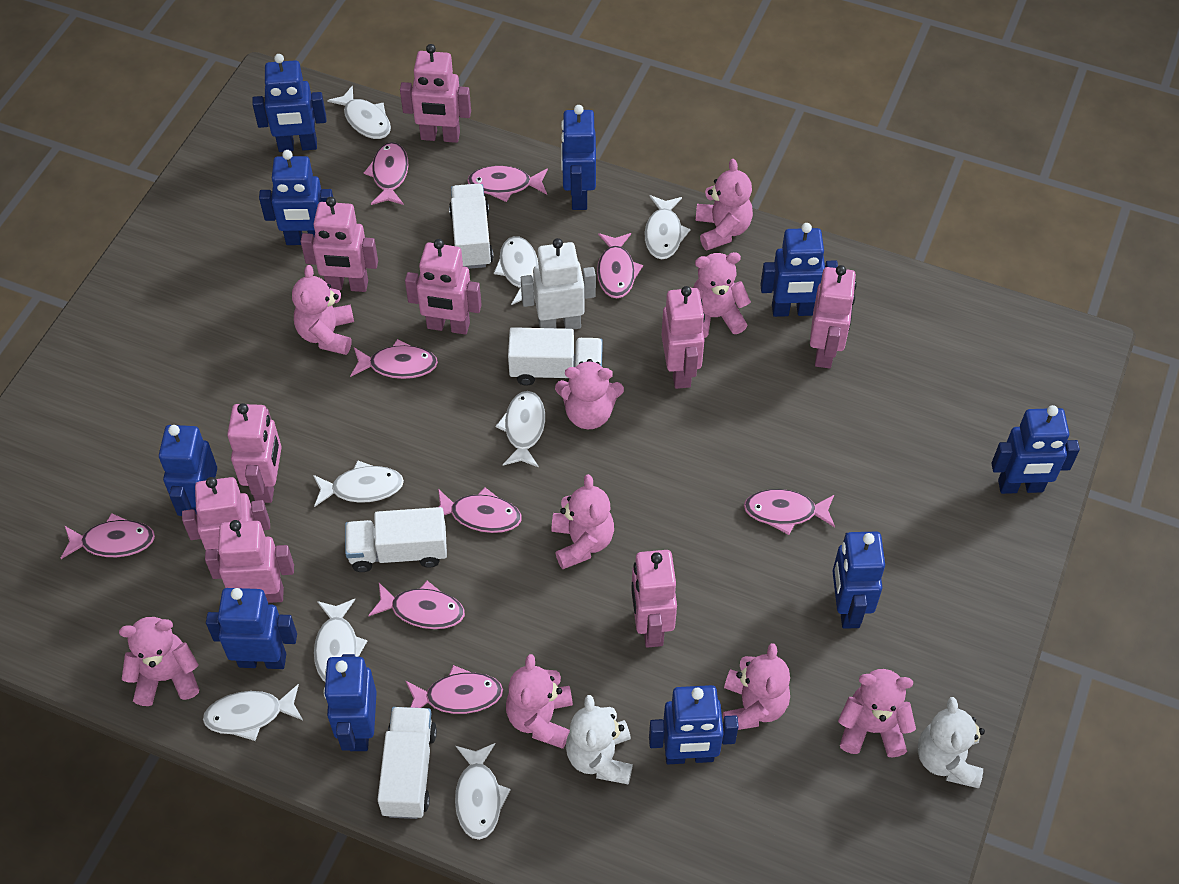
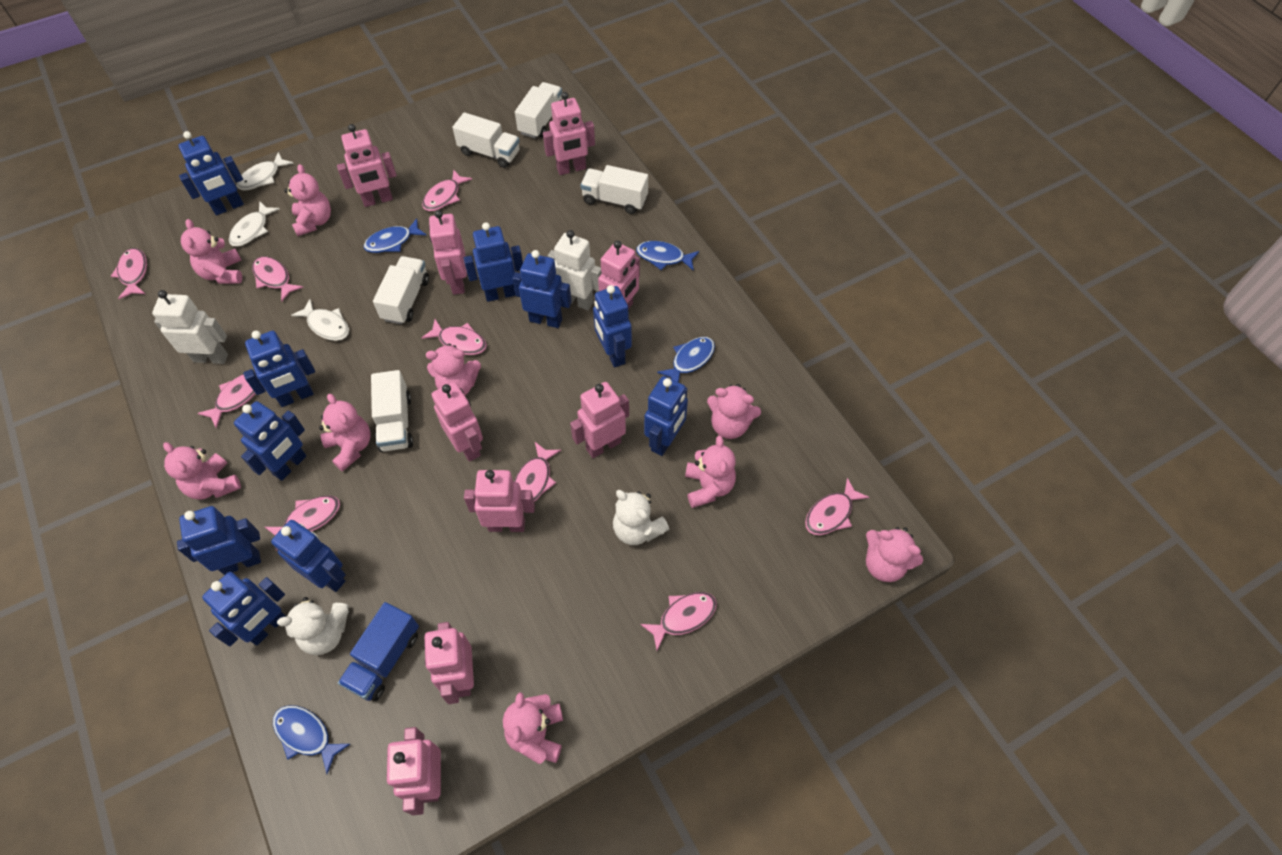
blue fish: none = 0 -> [273,705,350,774] [364,219,426,253] [636,241,699,271] [657,337,715,382] = 4
blue truck: none = 0 -> [338,602,419,701] = 1
white fish: [203,684,303,741] [313,460,404,507] [314,599,367,682] [327,85,391,139] [455,743,511,840] [494,236,538,305] [495,391,545,467] [645,195,691,259] = 8 -> [229,201,280,247] [237,152,294,190] [291,299,349,341] = 3
white robot: [521,238,596,330] = 1 -> [152,290,228,364] [548,230,602,310] = 2
white truck: [345,507,447,572] [377,707,437,819] [449,184,494,269] [508,327,603,386] = 4 -> [371,370,413,452] [373,256,429,324] [452,112,520,168] [515,82,562,138] [580,165,648,214] = 5

